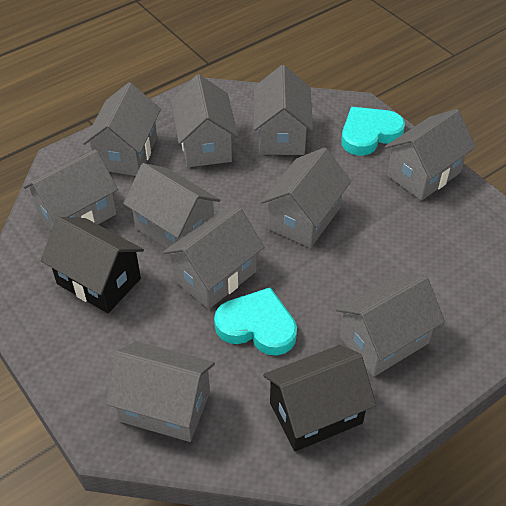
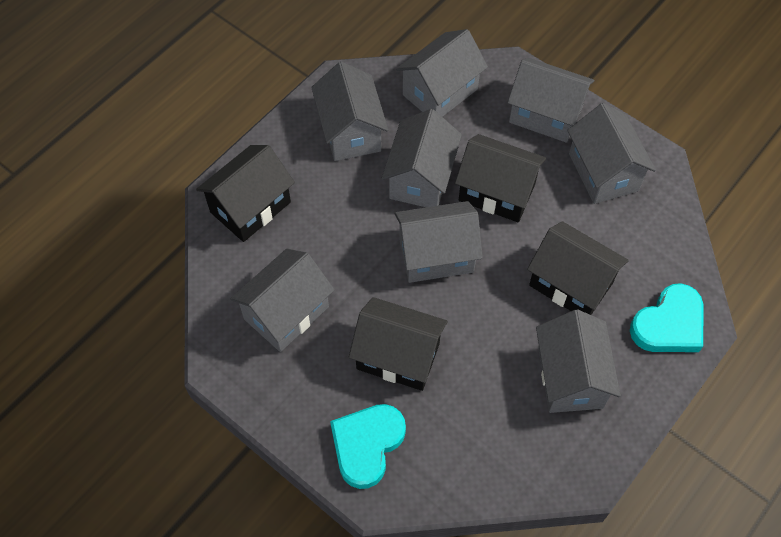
black house: [41,217,144,313] [263,345,376,451] = 2 -> [196,145,295,242] [349,297,448,391] [455,134,546,222] [527,221,629,315] = 4
grey house: [23,150,118,231] [83,82,161,176] [106,341,215,442] [123,163,220,248] [163,207,264,309] [171,74,238,167] [253,65,313,155] [261,147,351,248] [336,274,445,377] [385,109,476,201] = 10 -> [230,249,335,352] [311,62,388,161] [382,109,462,207] [395,201,483,283] [396,29,488,117] [507,58,594,143] [536,310,621,413] [567,103,656,204] = 8

